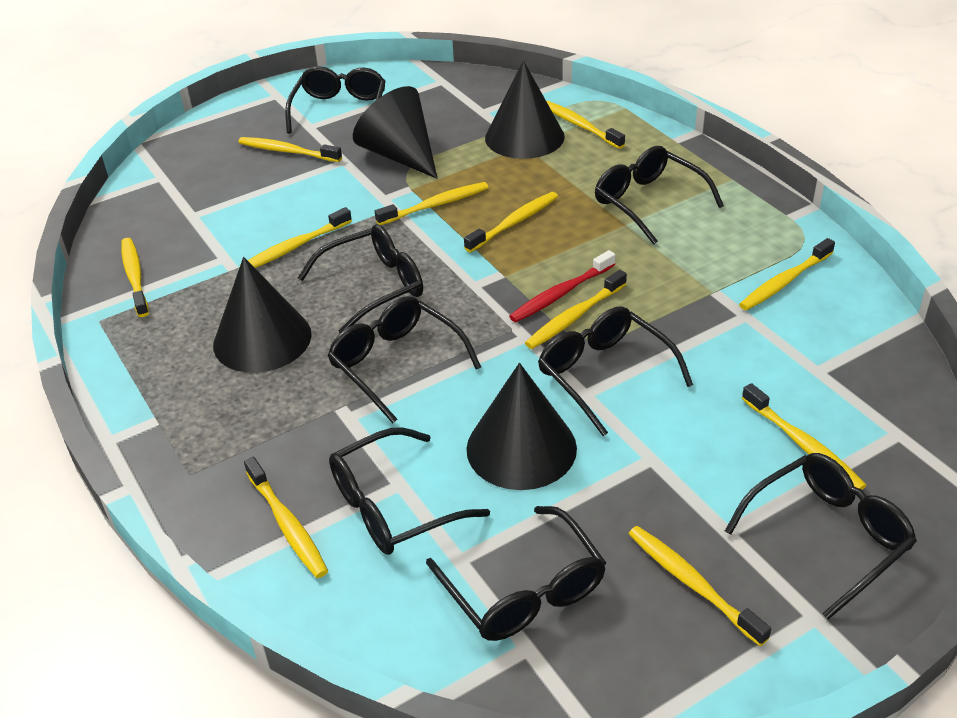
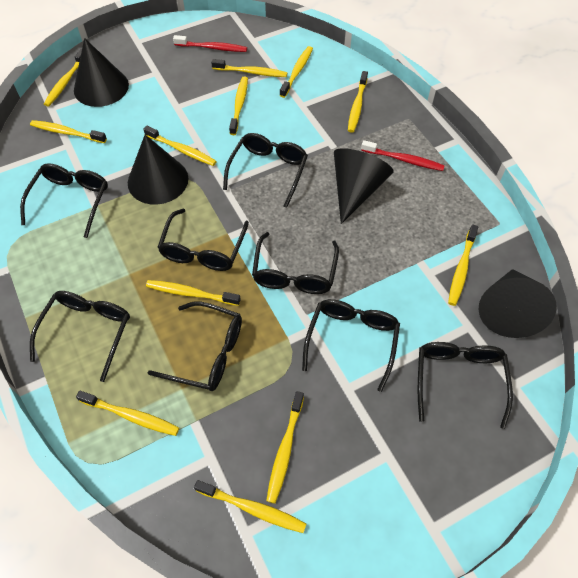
red toothbrush: [509,250,616,323] = 1 -> [173,35,247,52] [361,140,445,171] = 2
yellow toothbrush: [121,238,149,317] [238,137,342,162] [244,457,328,578] [248,207,352,268] [375,182,489,225] [464,192,558,252] [525,270,627,349] [546,101,625,149] [628,526,771,646] [739,238,835,310] [742,383,867,490] = 11 -> [30,120,107,143] [44,49,82,107] [76,391,179,436] [143,126,217,166] [146,280,241,306] [194,480,306,533] [211,59,287,77] [229,77,248,135] [266,391,304,504] [280,46,313,98] [348,71,368,133] [448,224,478,306] = 12

